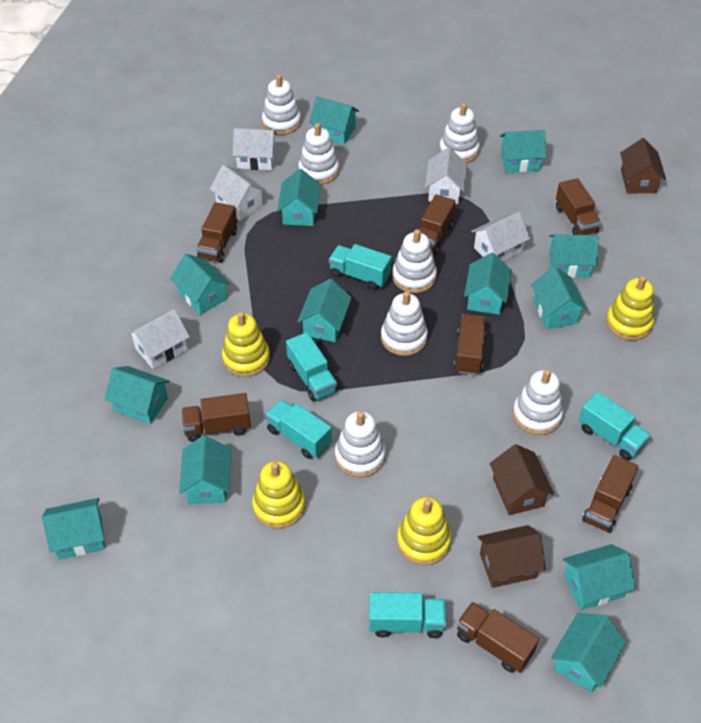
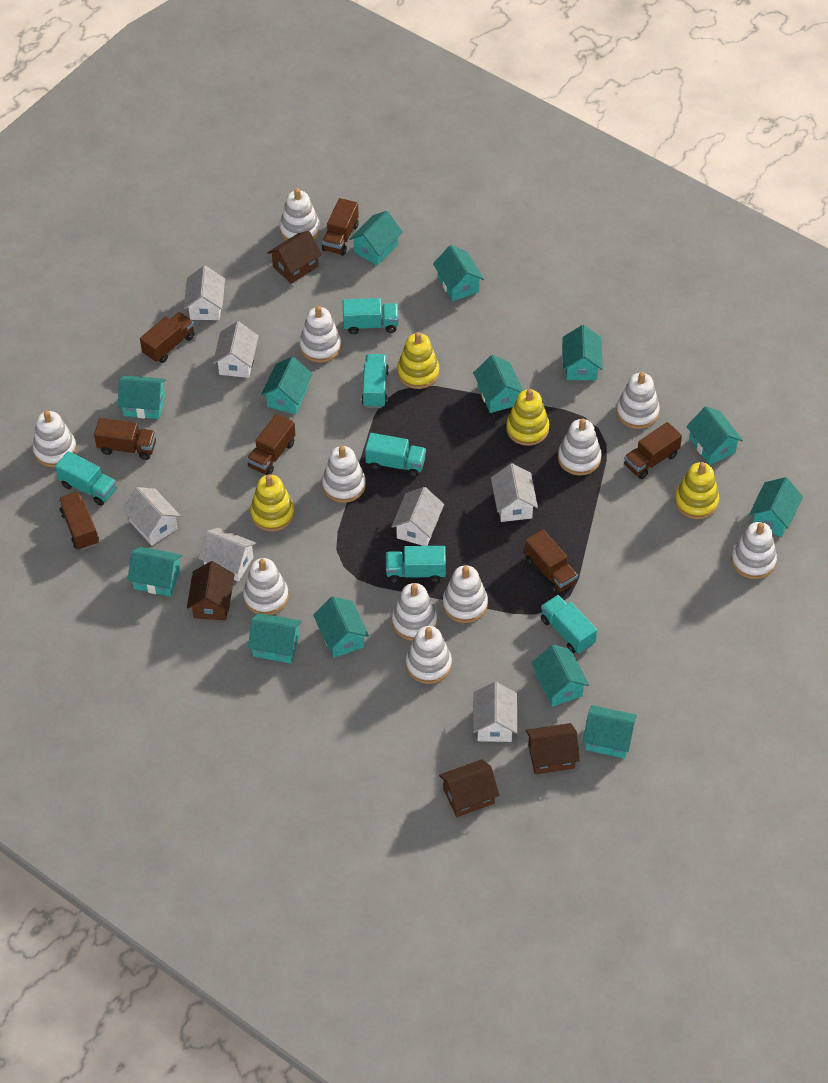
brown house: [478,525,546,588] [490,444,554,515] [620,138,666,193] = 3 -> [187,561,235,620] [268,231,322,284] [439,759,500,817] [526,723,580,774] = 4
turquoise truck: [265,399,332,459] [286,332,337,402] [329,244,392,290] [369,592,447,638] [579,392,651,461] = 5 -> [55,451,116,506] [343,298,399,334] [362,354,389,408] [365,433,426,477] [386,546,446,583] [541,595,597,654] = 6
white house: [127,309,190,369] [210,165,266,221] [233,128,277,170] [425,147,467,204] [471,212,530,262] = 5 -> [122,487,181,545] [184,266,225,320] [198,528,256,582] [213,321,259,378] [391,487,444,546] [473,682,517,742] [491,463,538,522] = 7
white stacking toy: [262,74,301,135] [298,123,339,184] [335,411,386,477] [381,291,428,356] [392,229,437,293] [439,103,480,163] [513,369,564,435] = 7 -> [33,410,77,467] [243,558,289,615] [280,188,320,240] [299,306,341,363] [322,446,366,503] [392,583,437,641] [406,626,452,684] [443,565,488,623] [558,418,602,476] [616,372,660,429] [731,522,777,579] = 11

